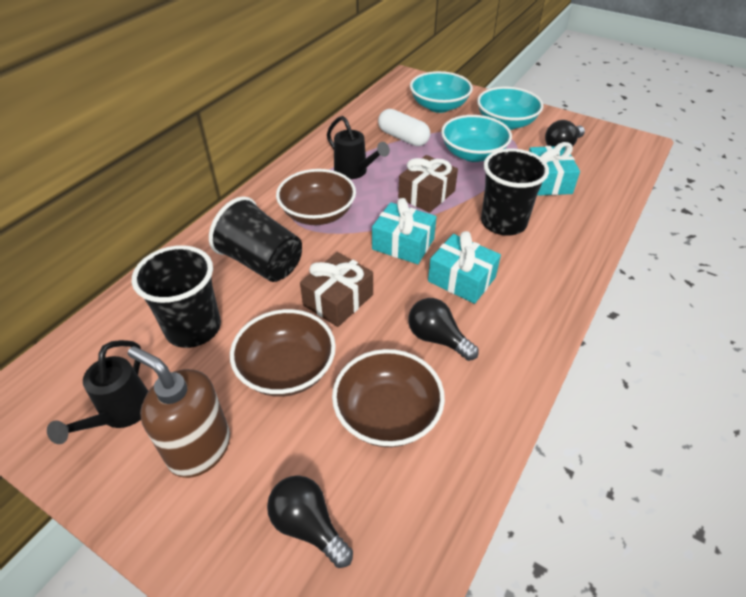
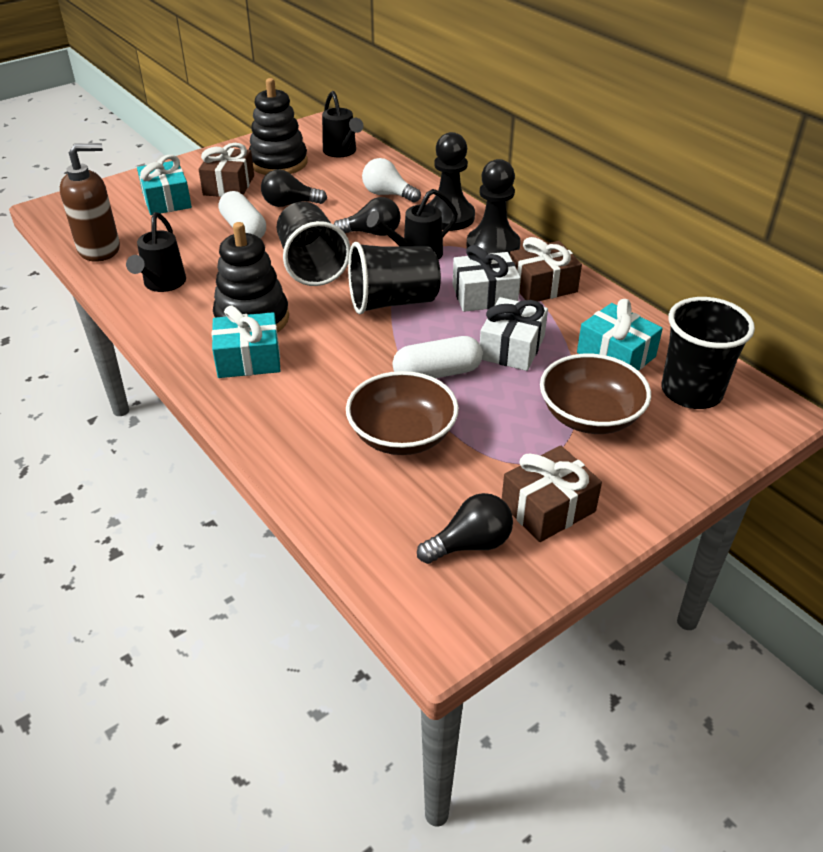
black pawn: none = 0 -> [427,132,475,231] [467,159,521,255] = 2
black stacking toy: none = 0 -> [213,222,289,333] [249,78,308,175] = 2
black watering can: [47,340,148,444] [327,116,390,179] = 2 -> [126,212,186,292] [322,91,363,157] [367,189,458,260] = 3
brown bowl: [230,309,336,397] [276,169,356,225] [332,349,445,447] = 3 -> [346,371,459,455] [540,354,651,434] = 2
brown gift: [300,252,373,327] [398,155,458,213] = 2 -> [198,143,254,197] [502,446,602,542] [510,237,582,301] = 3
turquoise bowl: [410,71,473,113] [441,115,512,162] [477,87,543,130] = 3 -> none = 0
white capsule: [378,109,430,146] = 1 -> [219,191,266,239] [393,336,483,378] = 2
white gift: none = 0 -> [453,245,520,312] [480,297,548,371] = 2
white light bulb: none = 0 -> [362,158,421,203] = 1

